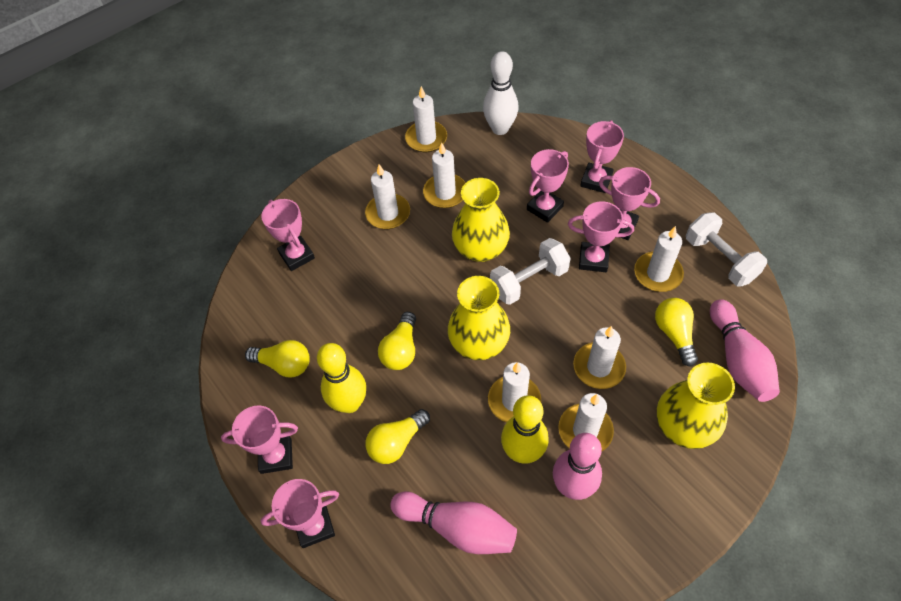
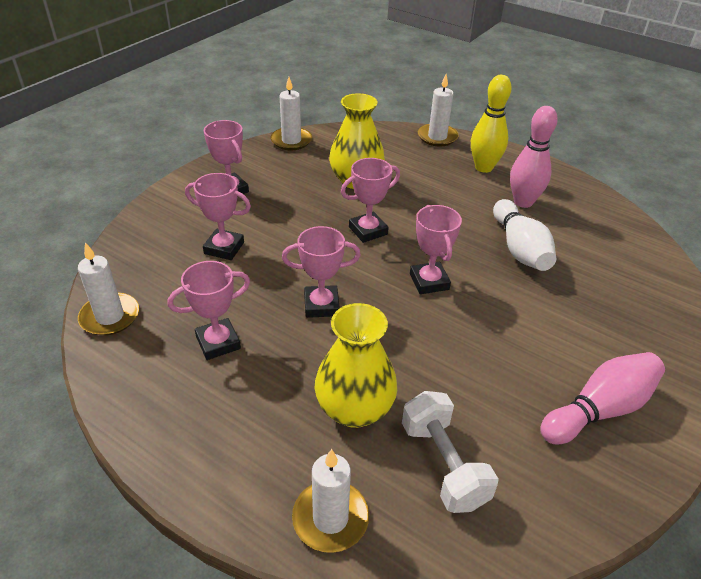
pink bowling pin: [390,492,517,554] [553,433,602,500] [710,299,780,402] = 3 -> [510,106,558,208] [540,352,665,444] = 2
pink trophy: [221,405,298,474] [260,479,339,548] [261,199,315,271] [527,149,569,223] [568,201,634,272] [580,120,624,193] [599,167,660,240] = 7 -> [168,261,250,360] [185,173,251,260] [204,120,249,194] [282,226,361,318] [341,158,400,243] [410,205,462,294] = 6
white candle: [365,164,410,229] [405,86,447,152] [423,142,465,208] [488,362,541,423] [558,393,614,452] [573,326,626,389] [634,226,684,292] = 7 -> [78,242,139,336] [270,77,312,150] [292,449,369,553] [418,74,459,146] = 4
white dumbbell: [490,238,571,305] [686,212,767,286] = 2 -> [402,391,499,513] = 1
yellow bowling pin: [317,343,366,413] [501,395,549,464] = 2 -> [471,75,512,173] = 1
yellow light bulb: [245,340,310,378] [365,409,430,464] [378,312,416,370] [655,298,698,367] = 4 -> none = 0
yellow vase: [448,276,510,360] [452,178,510,262] [657,363,735,449] = 3 -> [315,303,397,428] [329,93,385,189] = 2

